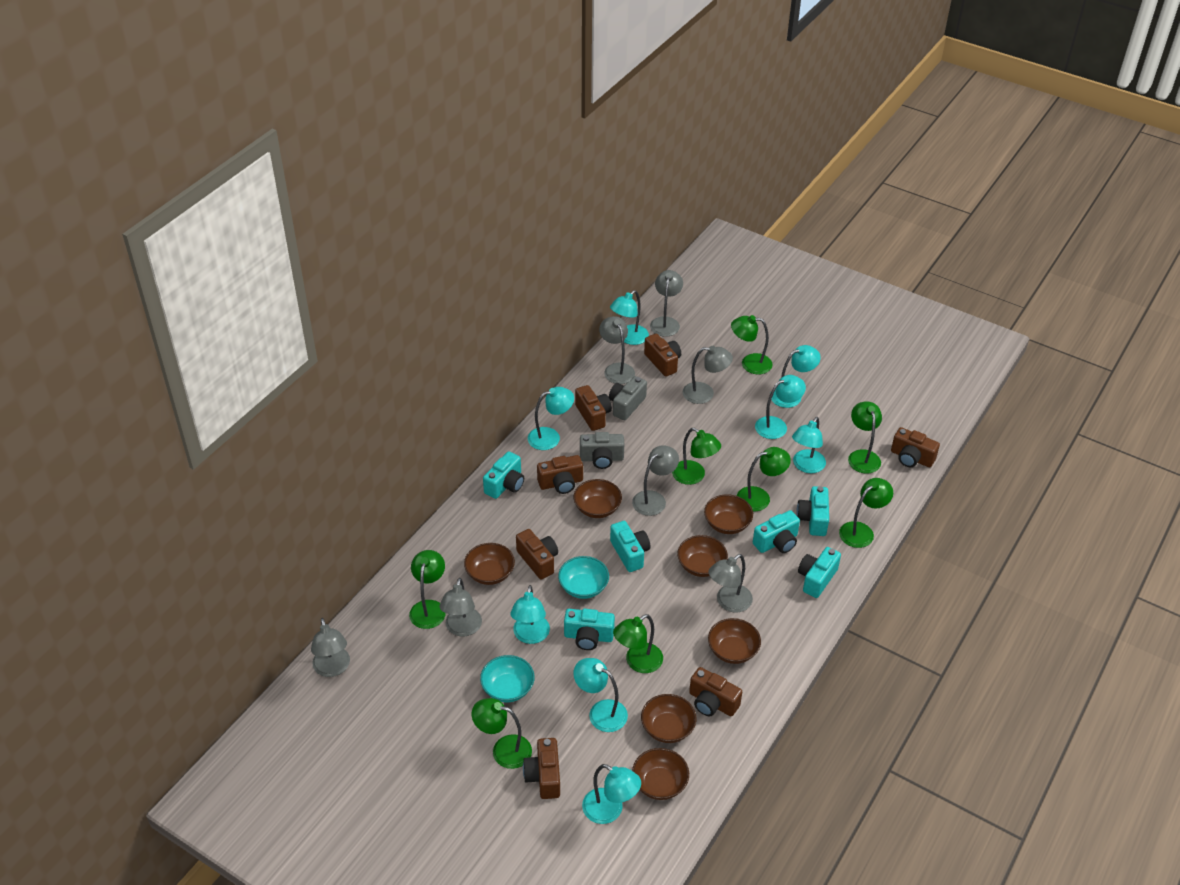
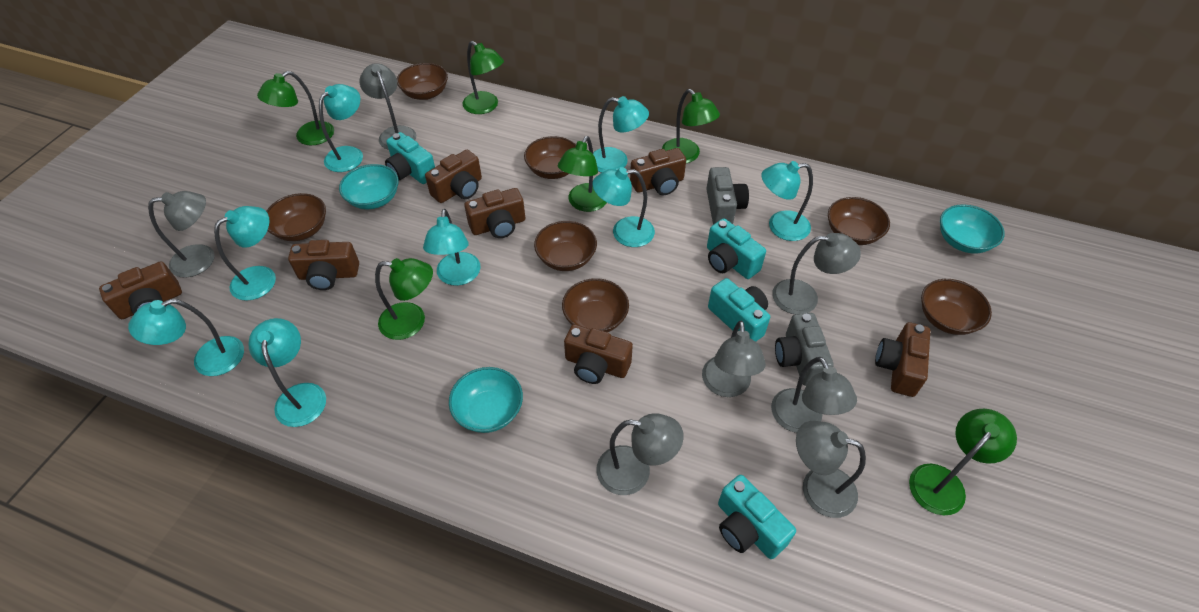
green lamp: [409,550,446,629] [472,698,532,769] [613,614,663,673] [672,428,721,485] [731,315,772,374] [737,447,791,511] [839,478,893,548] [848,402,882,473] = 8 -> [257,71,334,145] [375,258,433,340] [462,41,504,114] [558,136,607,212] [662,89,720,163] [909,409,1017,515] = 6
turquoise bowl: [480,655,535,702] [558,556,609,599] = 2 -> [339,164,399,209] [449,367,523,433] [940,204,1005,254] = 3
turquoise camera: [483,451,524,499] [564,608,615,650] [610,521,650,572] [753,510,800,553] [796,486,829,536] [798,547,841,598] = 6 -> [385,132,435,184] [707,218,766,279] [708,278,770,342] [718,475,796,559] = 4

